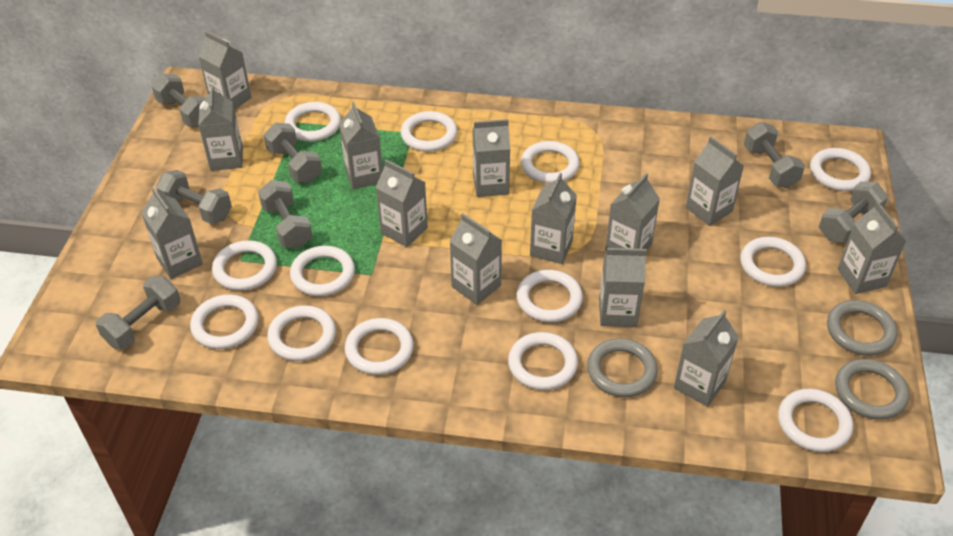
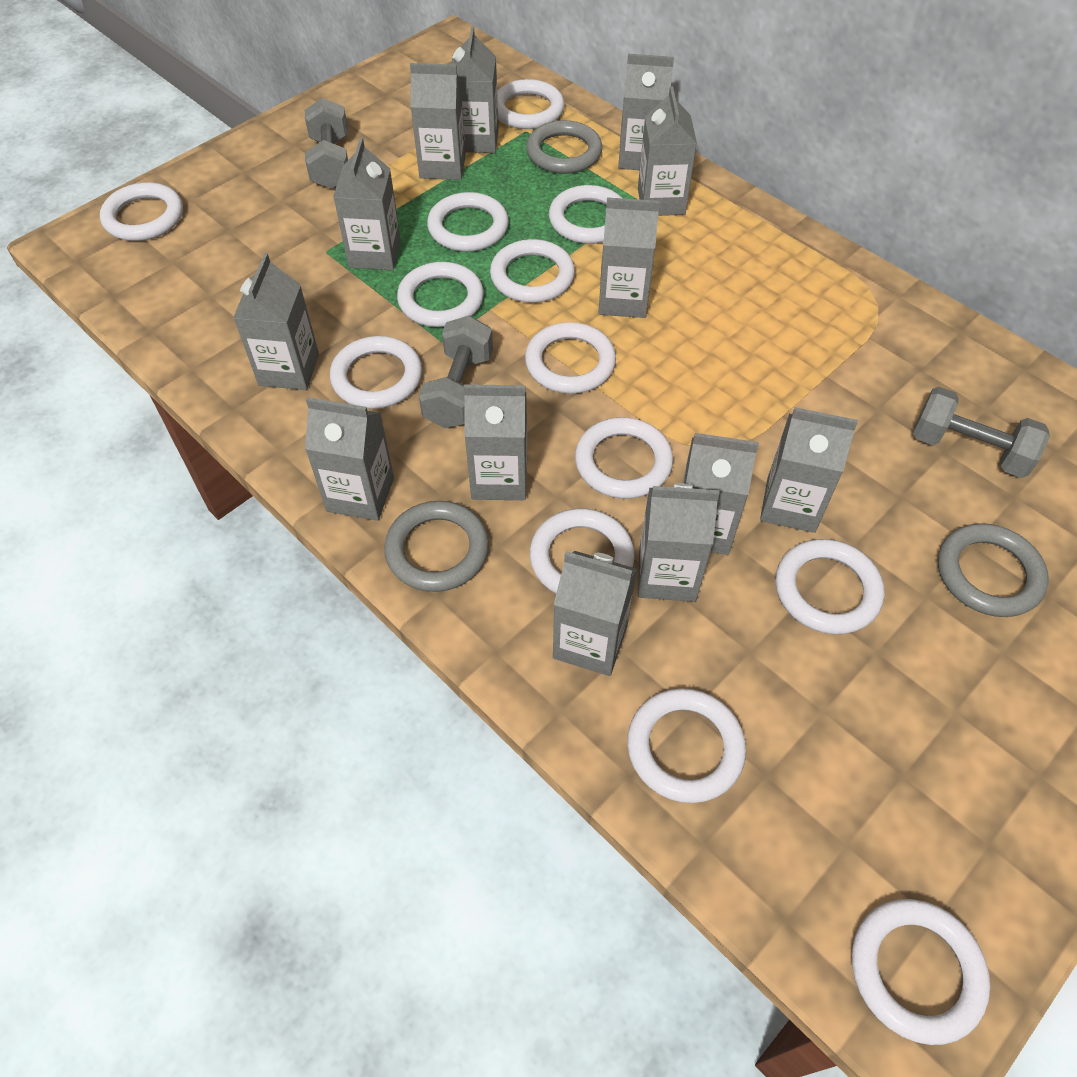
grey dumbbell: [96,276,181,349] [152,74,205,127] [156,170,232,224] [258,180,313,248] [264,123,322,183] [744,122,805,188] [819,181,888,243] = 7 -> [305,98,348,189] [419,315,493,428] [913,387,1050,478] = 3

